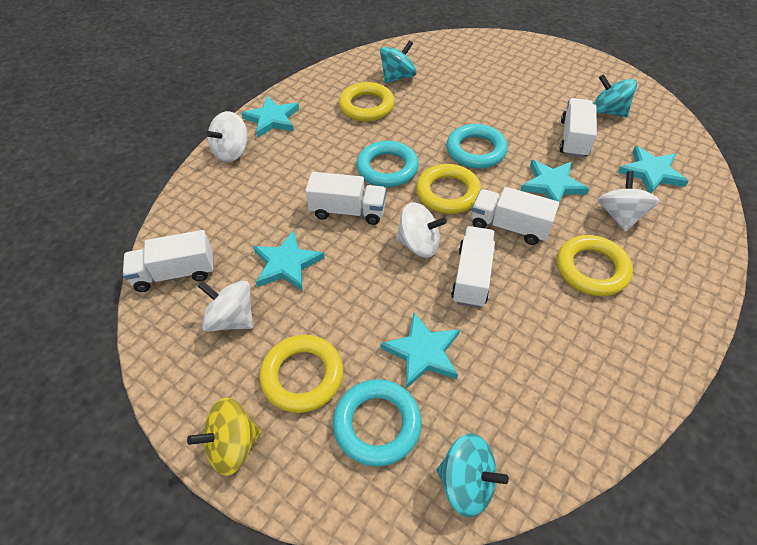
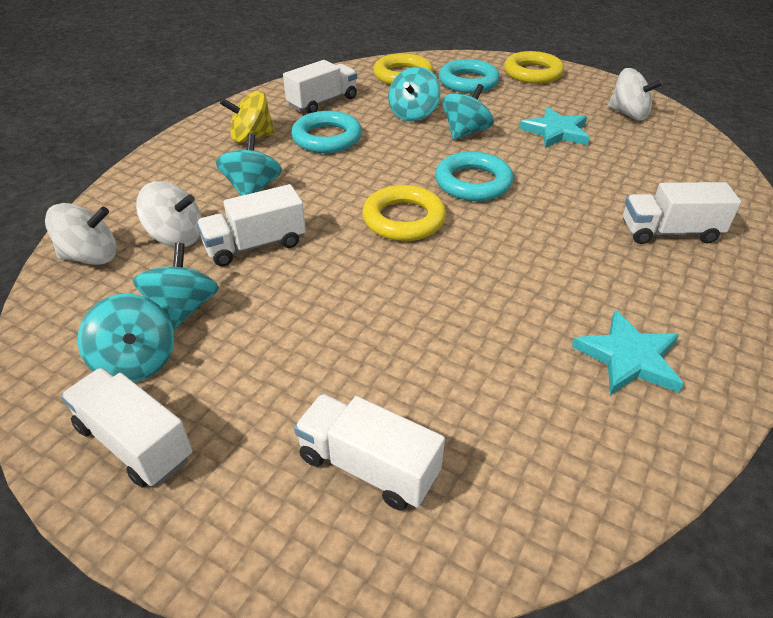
turquoise spinning top: [380,40,417,83] [437,433,509,518] [593,74,637,117] = 3 -> [77,294,174,382] [133,243,219,330] [216,133,282,196] [388,67,441,121] [442,84,494,140] = 5
turquoise star: [241,96,299,137] [253,230,325,291] [380,313,460,389] [520,160,589,202] [618,146,688,193] = 5 -> [519,107,590,148] [572,310,684,395] = 2
white spinning top: [198,280,253,332] [206,111,248,162] [396,202,447,258] [598,171,659,232] = 4 -> [45,203,117,265] [136,181,202,247] [608,68,663,120] = 3
yellow ring: [260,335,344,413] [339,82,395,121] [416,164,481,214] [557,235,633,296] = 4 -> [362,185,446,241] [373,53,433,85] [504,51,564,84] = 3

